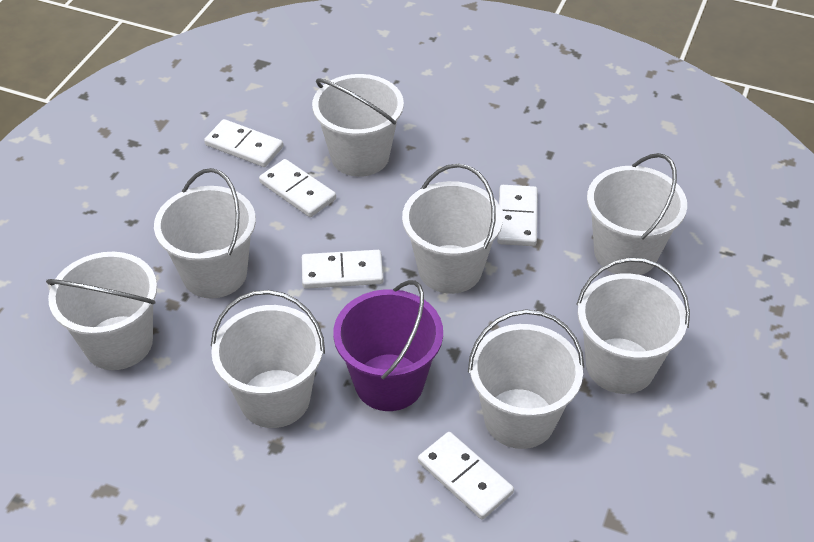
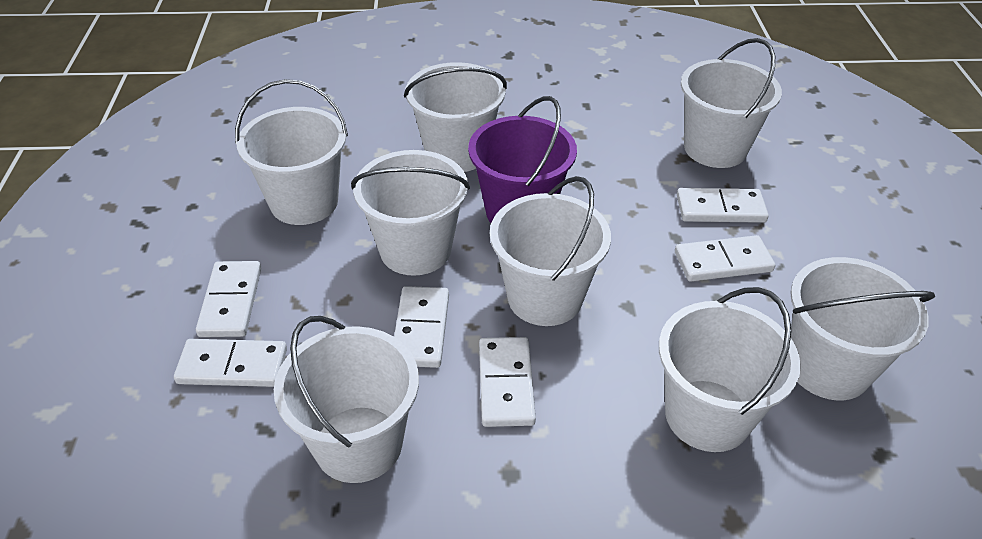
white domino: [204,119,283,167] [259,159,336,217] [302,250,384,289] [418,432,514,520] [497,185,538,246] = 5 -> [174,339,287,387] [196,261,261,337] [394,286,449,368] [479,337,536,427] [675,235,775,282] [677,188,769,223] = 6

